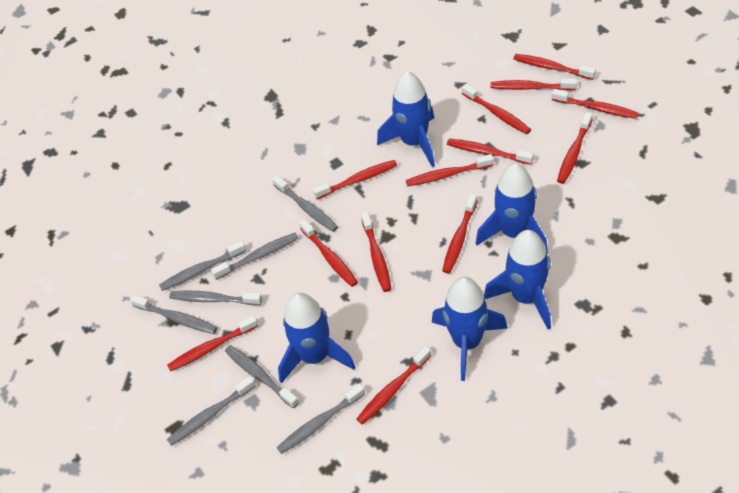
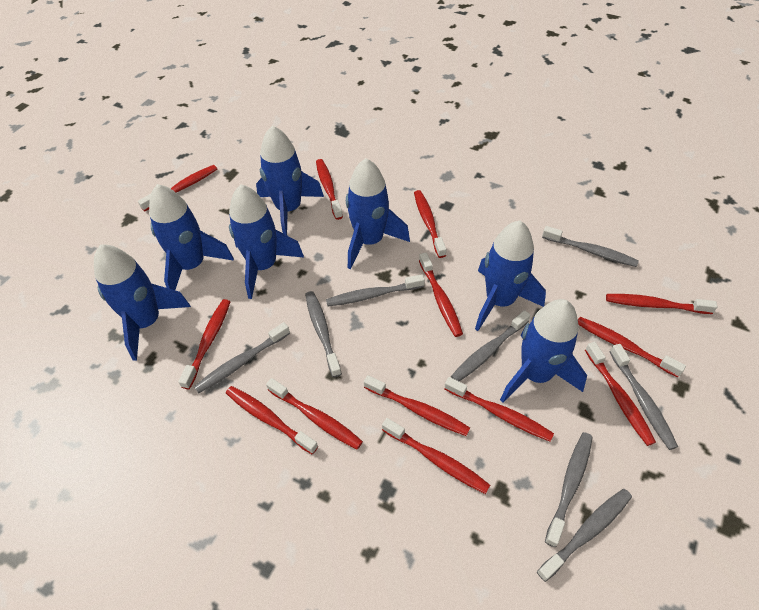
blue rocket: [278,293,355,384] [377,71,435,167] [432,277,508,381] [476,163,548,254] [484,230,551,329] = 5 -> [94,244,191,361] [149,184,234,290] [229,184,304,299] [256,125,324,235] [346,158,410,269] [475,221,546,331] [500,299,587,402] = 7

